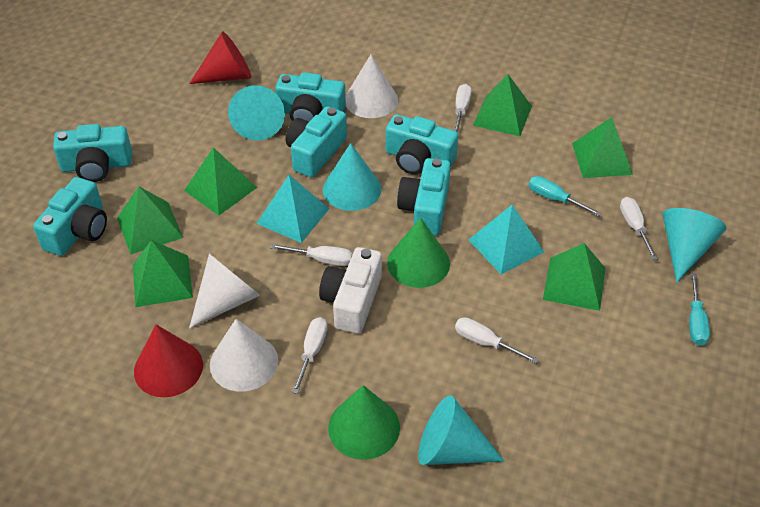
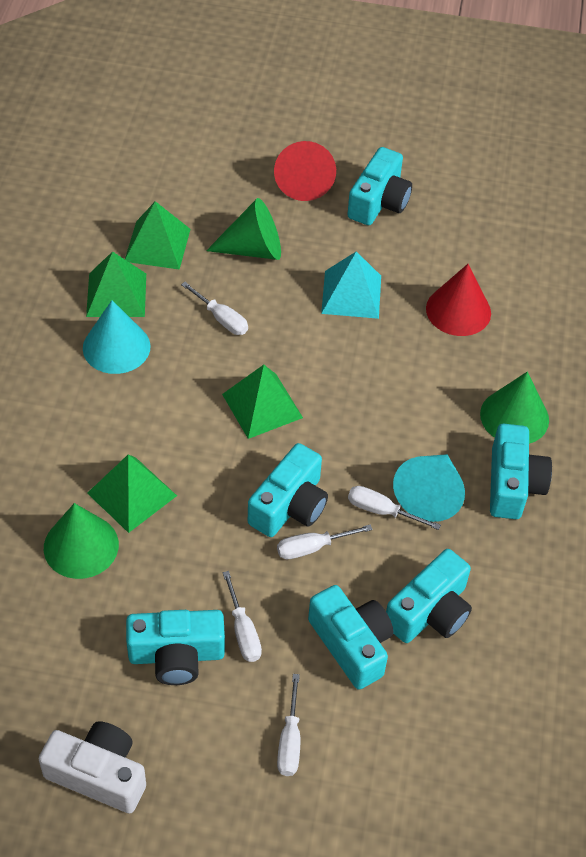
green cone: [328,385,400,460] [387,218,450,288] = 2 -> [44,503,119,579] [206,198,281,260] [480,372,549,444] = 3
green pyramid: [117,187,183,254] [133,240,193,307] [184,147,257,215] [473,74,532,136] [543,243,606,311] [572,117,633,178] = 6 -> [86,251,146,317] [87,454,177,533] [125,201,191,270] [222,365,303,439] = 4
turquoise cone: [228,85,285,140] [323,143,381,211] [418,395,505,465] [662,208,727,283] = 4 -> [83,300,151,374] [393,454,465,522] = 2
turquoise pyramid: [256,175,329,243] [468,205,544,275] = 2 -> [321,251,381,319] = 1
turquoise screwdriver: [529,176,602,216] [689,273,710,346] = 2 -> none = 0
white cone: [189,254,260,329] [210,319,278,392] [345,54,398,118] = 3 -> none = 0

